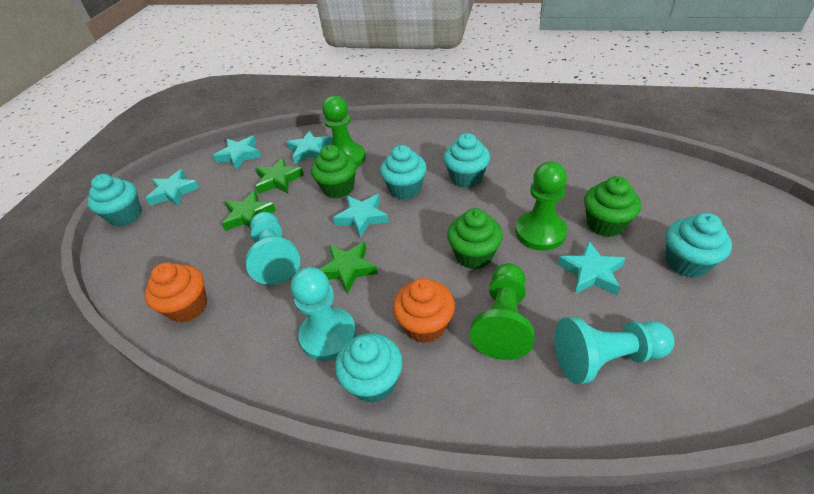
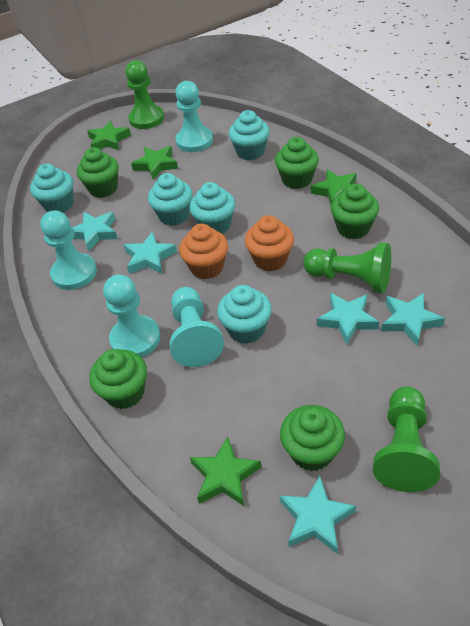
green cupcake: [311,145,357,198] [447,208,503,269] [584,176,641,237] = 3 -> [77,147,119,198] [89,349,147,409] [275,137,319,189] [280,405,345,471] [331,184,379,239] = 5
green star: [222,190,276,231] [255,157,304,194] [320,242,378,294] = 3 -> [87,121,131,150] [131,146,178,180] [190,437,261,506] [311,169,357,205] = 4
turquoise pawn: [245,212,300,285] [291,267,357,361] [554,317,675,384] = 3 -> [40,210,97,290] [103,274,160,357] [169,287,224,367] [175,81,213,152] = 4

